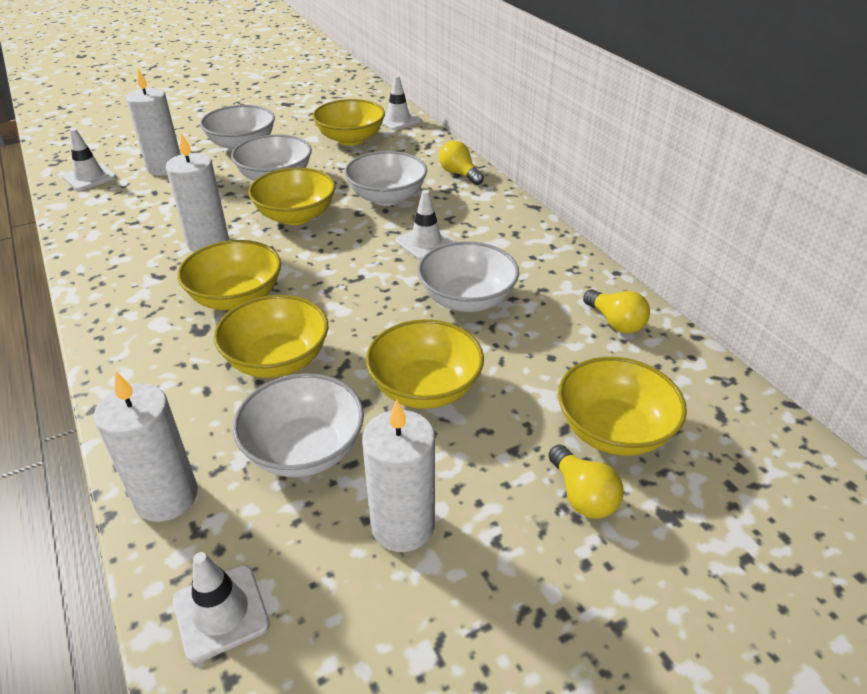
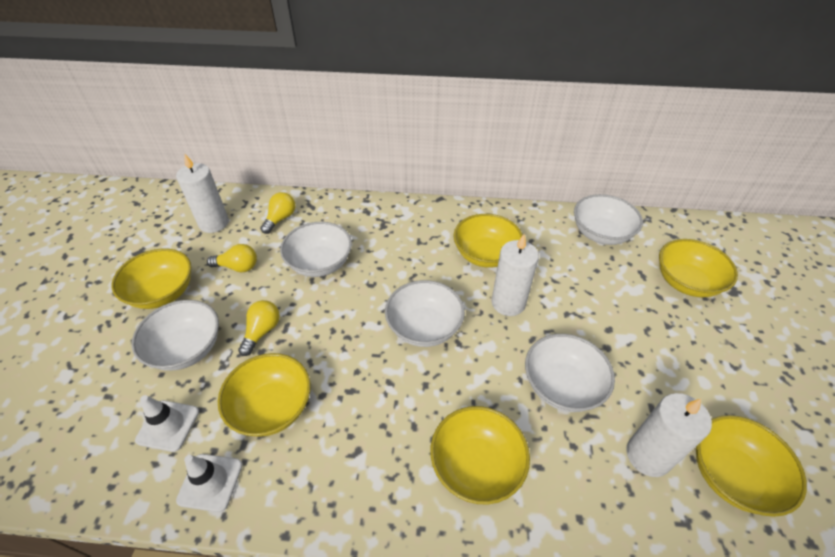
white candle: [94,371,198,522] [126,69,181,176] [166,133,229,252] [362,400,435,552] = 4 -> [176,153,229,233] [491,234,539,316] [626,393,712,477] = 3
white traffic cone: [62,128,117,191] [173,552,270,663] [382,75,421,130] [396,190,456,260] = 4 -> [135,395,199,452] [176,454,242,512] = 2

